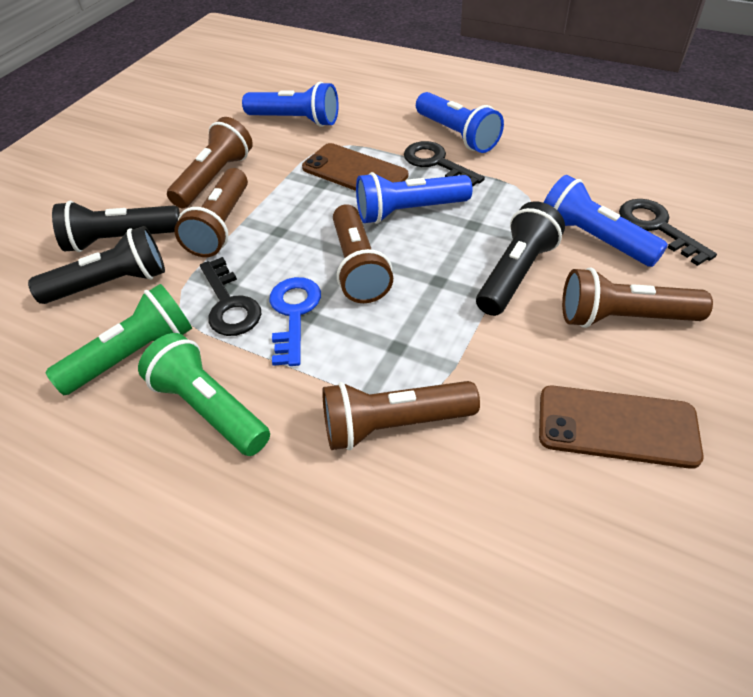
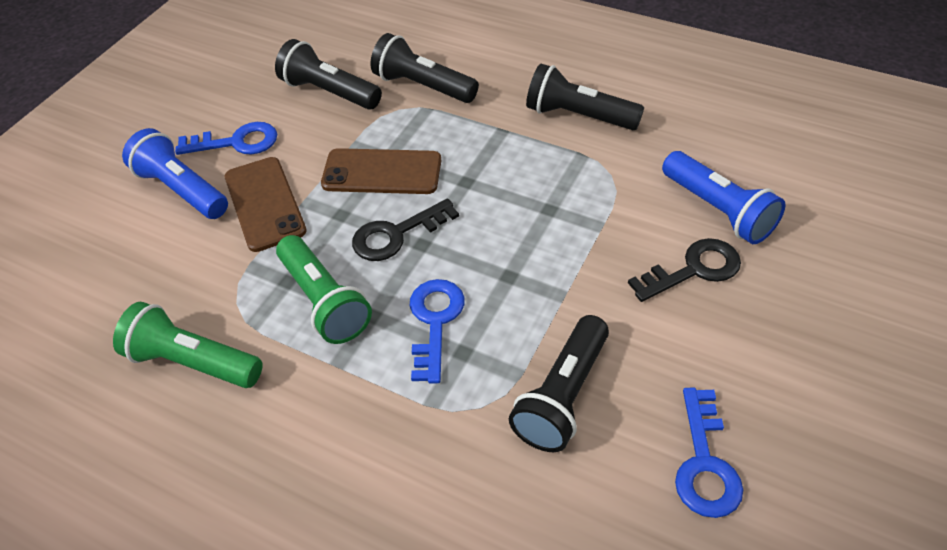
black flashlight: [28,226,165,304] [52,201,180,252] [476,201,565,316] = 3 -> [275,39,382,110] [371,33,479,103] [509,315,609,452] [526,64,644,130] = 4
black key: [200,257,261,336] [404,141,485,187] [619,199,717,266] = 3 -> [352,198,459,261] [628,238,741,302] = 2
blue flashlight: [242,82,339,127] [356,172,472,224] [416,92,504,153] [544,175,668,267] = 4 -> [122,128,228,219] [662,151,785,244] = 2
blue key: [269,277,321,366] = 1 -> [175,122,277,155] [410,279,465,384] [675,387,743,518] = 3
brown flashlight: [167,117,253,208] [174,168,248,257] [322,381,480,450] [333,204,393,303] [562,268,713,328] = 5 -> none = 0

